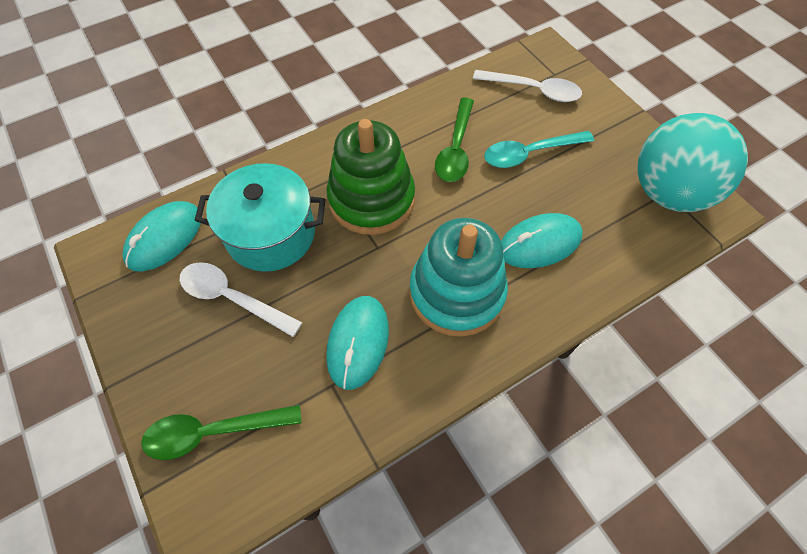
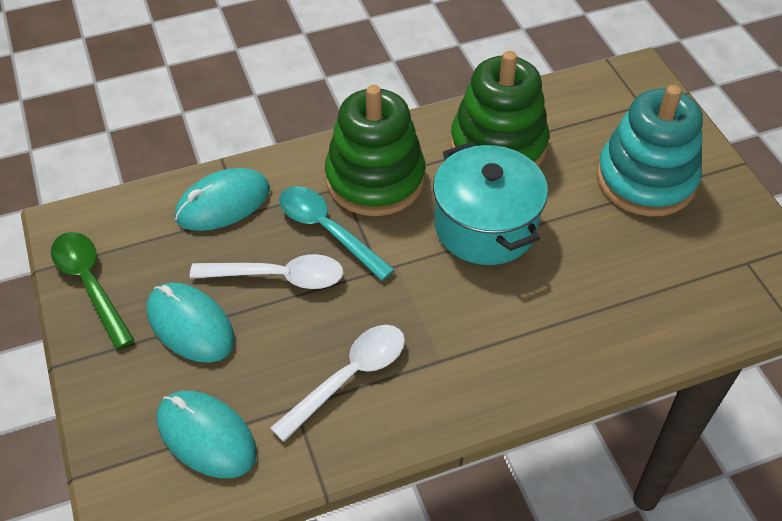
green spoon: [141,405,302,460] [435,97,474,182] = 2 -> [51,232,134,349] = 1
green stacking toy: [326,119,415,235] = 1 -> [325,85,425,216] [451,51,549,167] = 2
turquoise ball: [637,113,748,212] = 1 -> none = 0

